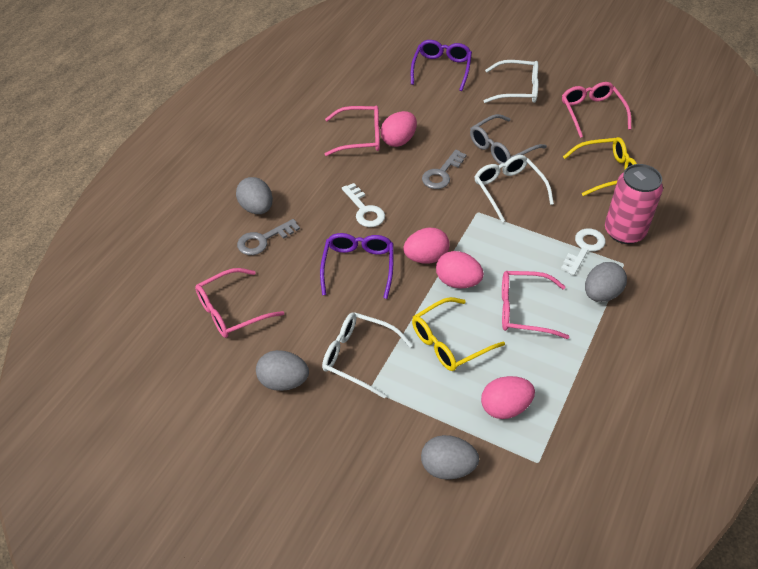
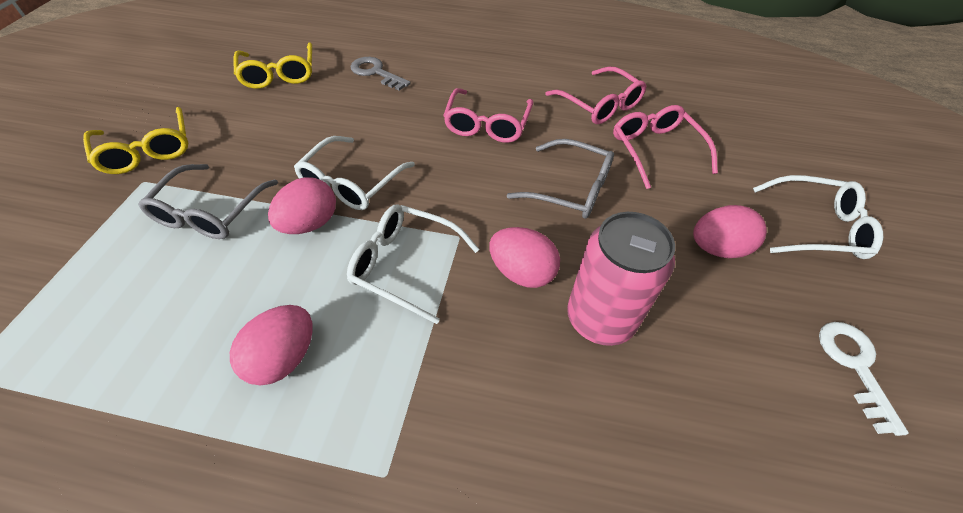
grey egg: [236,177,273,214] [256,350,309,391] [421,435,479,480] [585,262,627,302] = 4 -> none = 0
grey glasses: [470,114,547,164] = 1 -> [138,164,278,239] [507,139,614,219] = 2
grey key: [237,219,300,255] [422,150,466,189] = 2 -> [351,57,411,91] = 1
pink glasses: [195,268,284,338] [325,106,380,156] [502,271,569,339] [562,82,631,138] = 4 -> [443,88,533,143] [545,66,647,124] [613,105,718,189] = 3
purple glasses: [320,233,393,299] [411,40,472,91] = 2 -> none = 0
white key: [342,183,385,227] [561,228,605,275] = 2 -> [819,322,909,436] = 1

